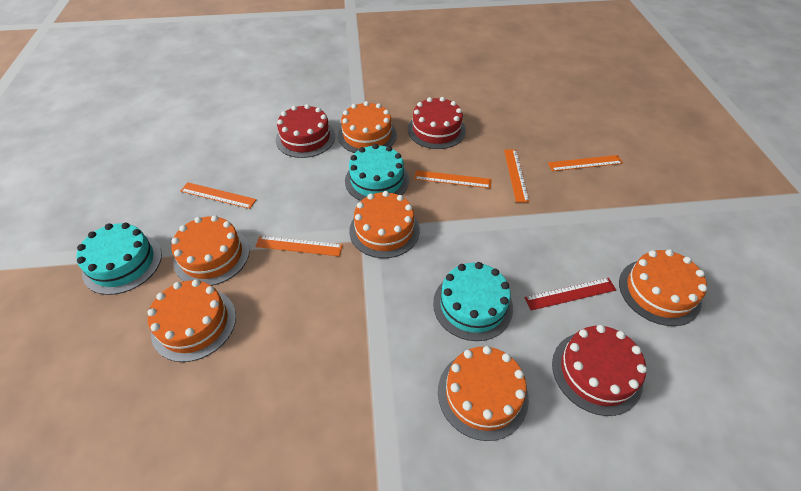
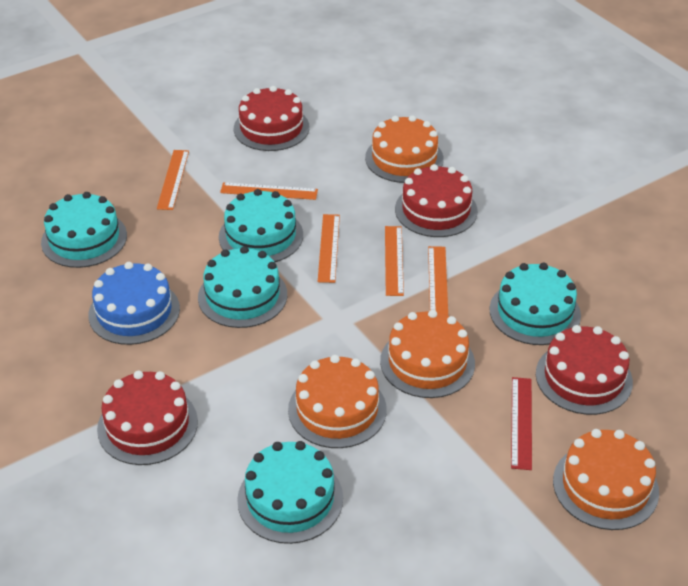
blue cake: none = 0 -> [88,262,180,345] = 1
orange cake: [147,279,236,362] [171,215,250,286] [338,101,397,153] [349,191,420,258] [438,346,529,441] [619,249,707,326] = 6 -> [288,355,387,448] [365,115,444,183] [380,310,475,398] [553,429,659,530] = 4
red cake: [276,104,335,158] [408,97,466,149] [552,325,647,416] = 3 -> [97,371,198,465] [234,86,309,151] [395,164,478,237] [536,325,633,415] = 4
turquoise cake: [76,223,162,295] [345,144,409,201] [433,262,513,341] = 3 -> [41,192,127,268] [198,246,287,328] [219,189,303,262] [237,441,343,544] [489,263,581,345] = 5

